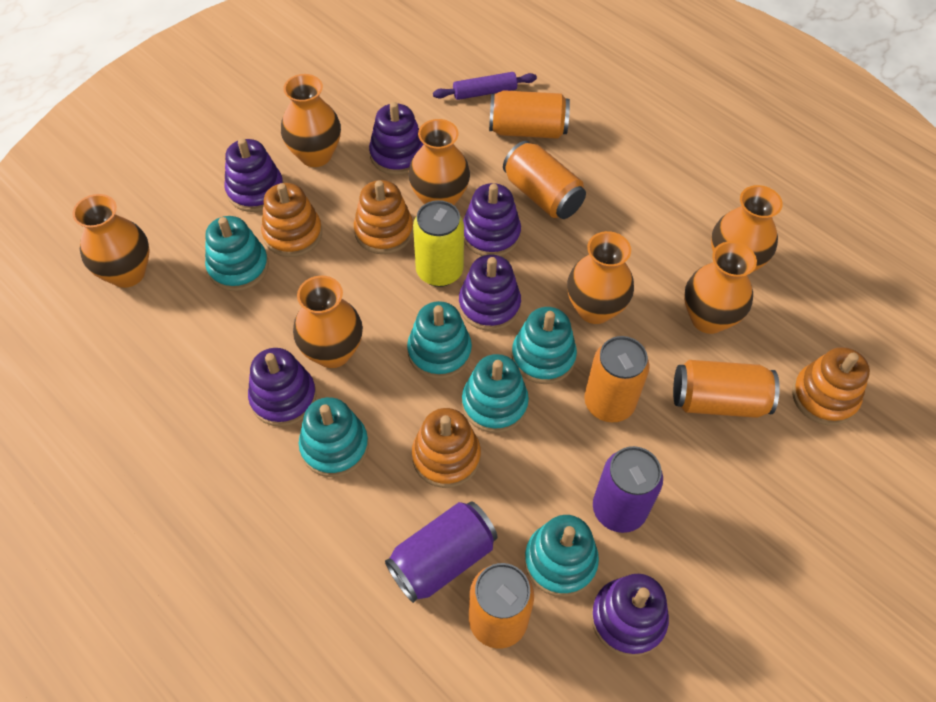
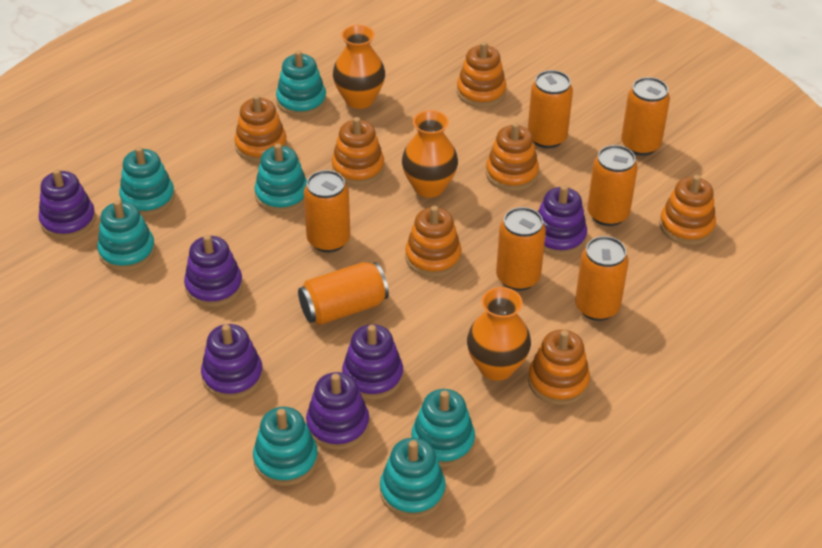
orange can: [469,563,534,649] [489,90,570,139] [503,141,586,219] [584,336,650,422] [673,360,780,418] = 5 -> [298,262,389,325] [304,170,350,252] [496,207,546,291] [528,70,573,148] [575,236,629,321] [587,145,638,226] [621,77,670,156] = 7
orange stacking toy: [261,183,322,257] [354,180,413,254] [412,408,481,488] [792,347,870,425] = 4 -> [234,95,287,163] [332,117,384,186] [405,206,462,277] [457,42,507,107] [486,122,539,191] [528,330,590,405] [659,175,716,245] = 7
orange vase: [72,194,150,288] [281,74,341,167] [293,276,363,368] [408,119,470,205] [567,231,634,324] [684,241,757,334] [711,185,783,272] = 7 -> [333,25,385,109] [402,110,458,198] [467,287,531,381] = 3
purple can: [385,501,498,603] [593,446,663,533] = 2 -> none = 0
purple rolling pin: [433,72,537,100] = 1 -> none = 0
turquoise stacking toy: [205,216,269,291] [299,397,369,477] [407,301,472,379] [462,354,529,433] [512,307,577,384] [524,515,599,597] = 6 -> [97,200,155,271] [119,147,175,216] [253,407,318,486] [254,143,307,213] [276,50,326,117] [380,438,446,518] [411,389,475,467] = 7
yellow can: [413,200,464,287] = 1 -> none = 0

